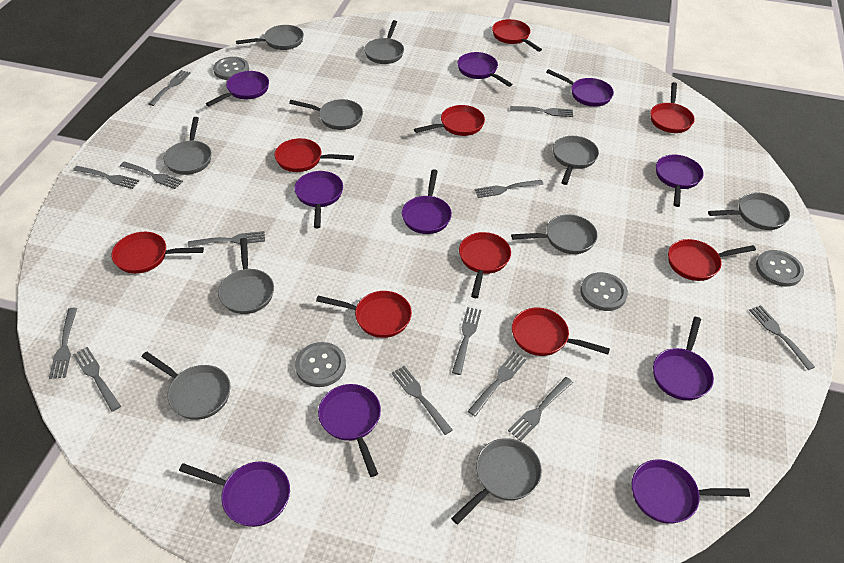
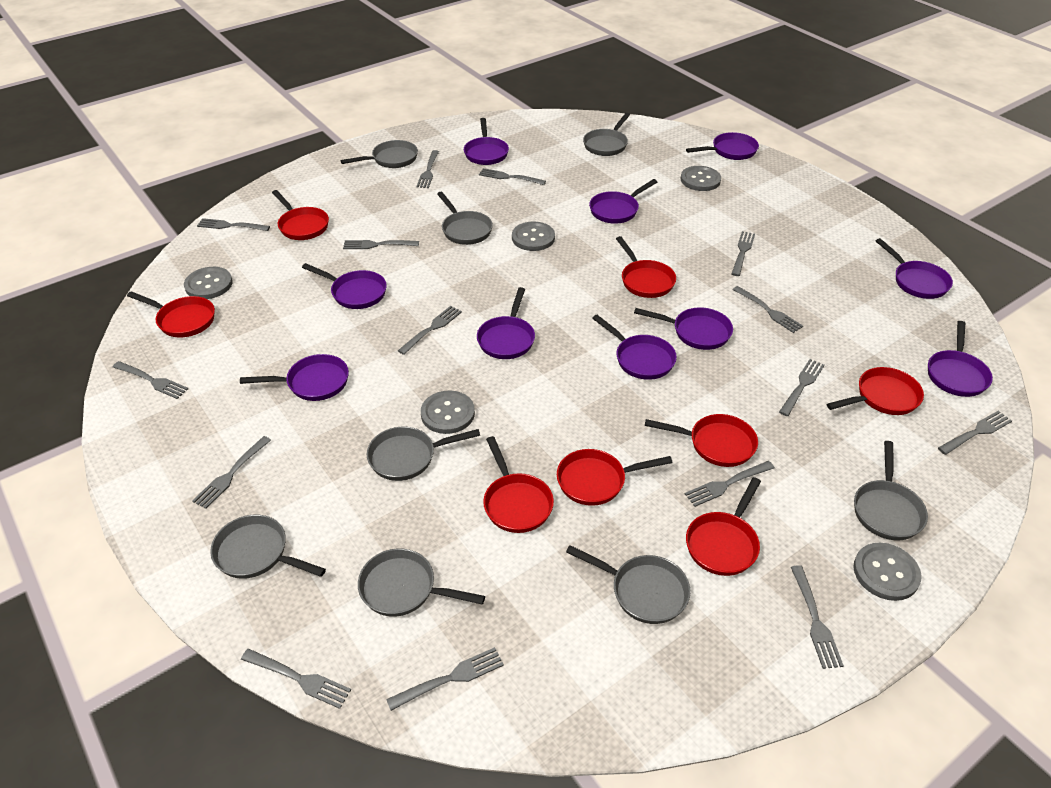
grey button: [213,57,249,80] [295,342,346,387] [580,272,628,311] [756,250,804,287] = 4 -> [184,267,233,299] [421,391,475,434] [512,222,555,251] [680,166,721,191] [853,543,922,601] = 5
grey fork: [49,308,77,379] [73,166,139,189] [73,347,121,412] [120,162,183,189] [149,70,191,106] [188,231,265,247] [391,366,453,435] [452,307,481,375] [468,352,526,417] [475,180,544,198] [508,377,573,441] [510,106,573,117] [749,305,815,370] = 13 -> [113,361,188,399] [192,436,271,509] [197,218,270,231] [241,649,351,709] [343,240,419,249] [386,647,504,711] [398,306,462,355] [416,150,439,188] [479,168,546,185] [685,461,775,507] [731,231,755,276] [733,286,803,333] [779,359,825,416] [791,565,844,669] [938,411,1012,455] = 15
grey pan: [142,351,231,420] [163,117,212,175] [218,238,274,314] [236,25,304,50] [289,99,363,130] [364,20,404,64] [451,438,542,524] [511,214,598,254] [553,136,599,185] [708,192,790,230] = 10 -> [210,515,326,579] [340,140,418,168] [358,548,485,617] [367,427,480,481] [437,192,493,245] [566,545,691,624] [583,113,630,156] [854,441,928,540] = 8
red pan: [111,232,204,274] [275,138,354,172] [316,291,412,338] [414,105,485,136] [459,232,511,298] [492,19,542,52] [512,308,610,356] [650,82,695,133] [668,239,756,281] = 9 -> [127,291,215,337] [272,190,329,240] [483,436,554,533] [557,449,673,506] [616,236,676,298] [645,414,758,467] [686,477,761,576] [827,367,924,415] = 8

